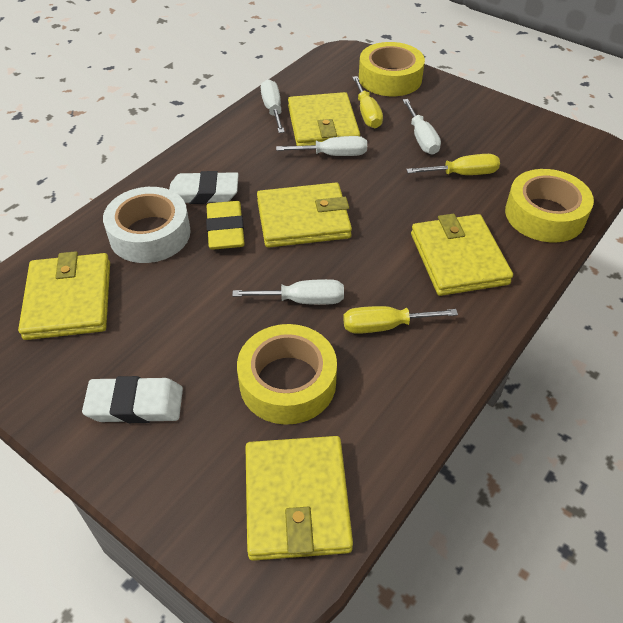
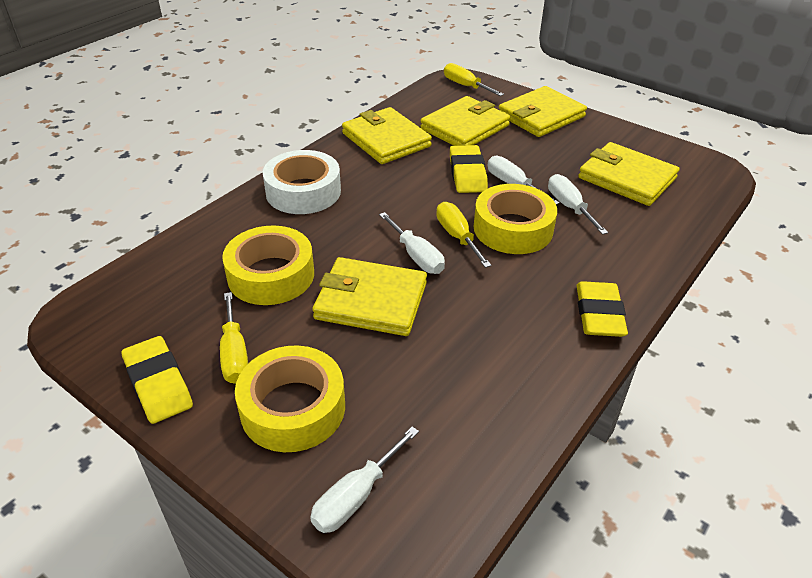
white eraser: [82,376,183,423] [169,171,239,204] = 2 -> none = 0
yellow eraser: [206,201,245,250] = 1 -> [121,336,193,424] [450,145,488,193] [576,281,628,337] = 3

